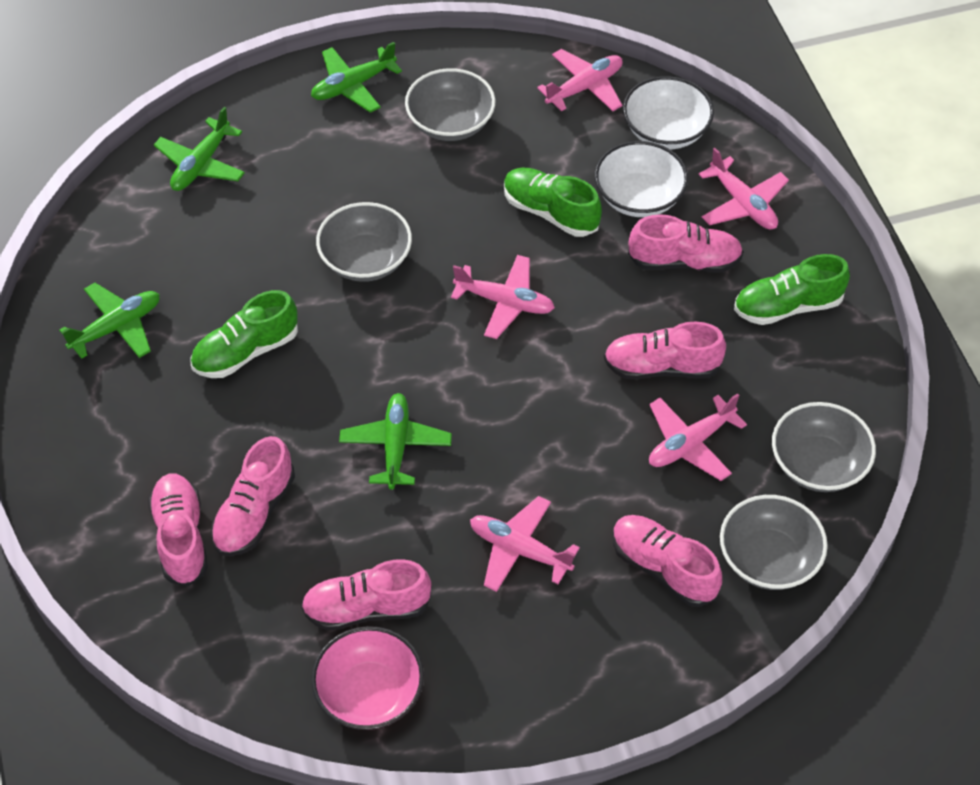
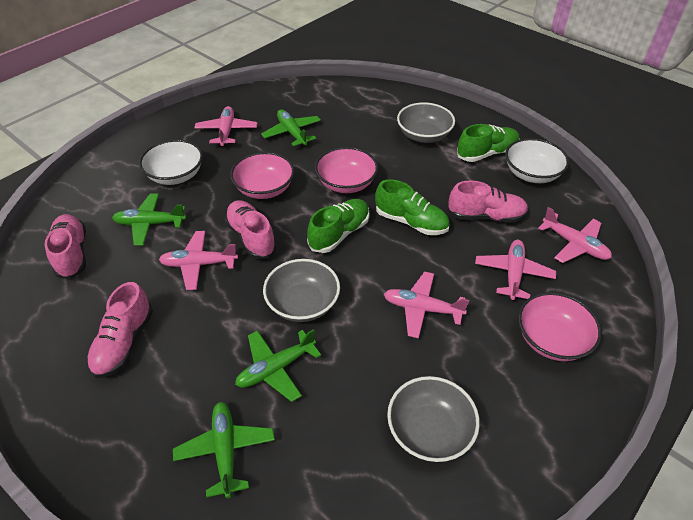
grey bowl: [316,202,412,282] [405,68,495,141] [720,495,828,590] [772,402,876,492] = 4 -> [263,259,340,322] [387,376,480,462] [397,102,455,143] = 3
pink bowl: [311,626,424,730] = 1 -> [230,152,294,199] [315,147,378,193] [518,292,602,361] = 3
pink shoe: [148,474,208,586] [211,436,295,556] [301,559,431,631] [604,322,726,380] [613,515,722,607] [628,214,743,273] = 6 -> [44,214,86,279] [87,282,153,378] [225,200,277,259] [448,180,528,223] = 4

